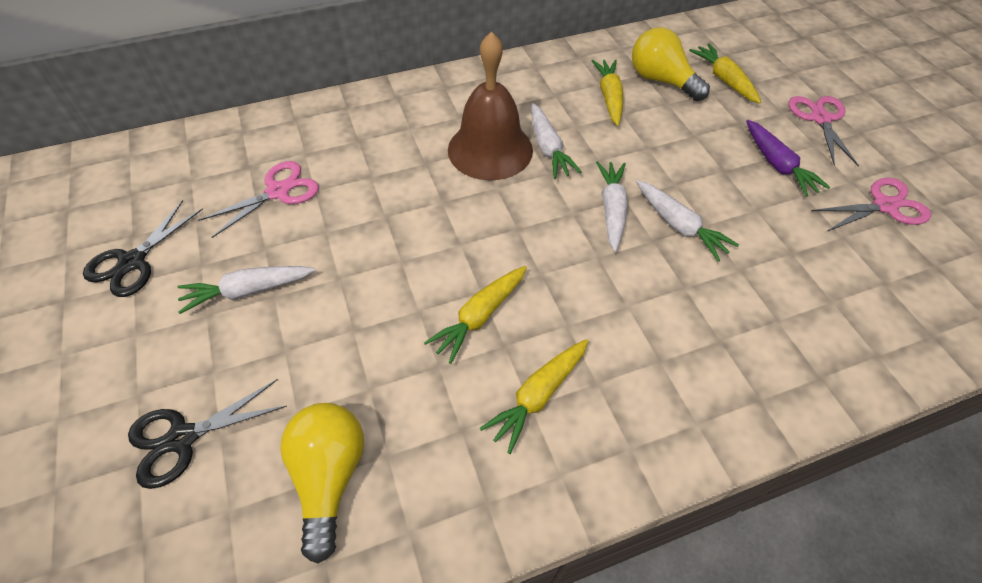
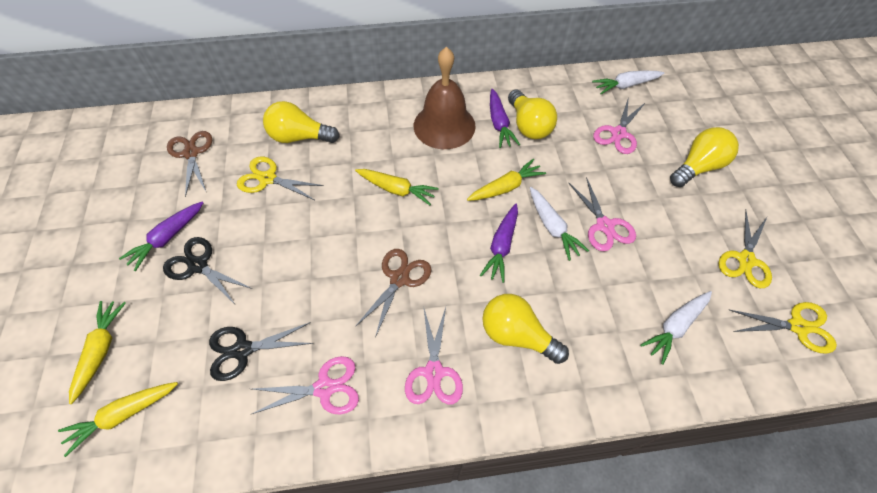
brown scissors: none = 0 -> [167,131,212,197] [355,249,431,337] = 2
pink scissors: [198,161,319,238] [789,96,859,167] [811,178,931,232] = 3 -> [250,356,359,415] [405,306,463,404] [568,177,636,251] [593,97,646,154] = 4
purple carrot: [746,120,830,197] = 1 -> [119,202,203,271] [480,204,518,283] [490,89,520,148] = 3
white carrot: [178,266,315,314] [531,103,582,179] [596,161,628,252] [636,180,739,261] = 4 -> [530,187,589,261] [592,71,664,94] [640,291,712,365] = 3
yellow light bulb: [280,403,364,564] [632,27,710,101] = 2 -> [263,101,340,143] [482,294,569,364] [508,90,557,139] [670,127,739,187] = 4
yellow scissors: none = 0 -> [237,157,324,200] [718,210,772,288] [730,302,837,354] = 3

